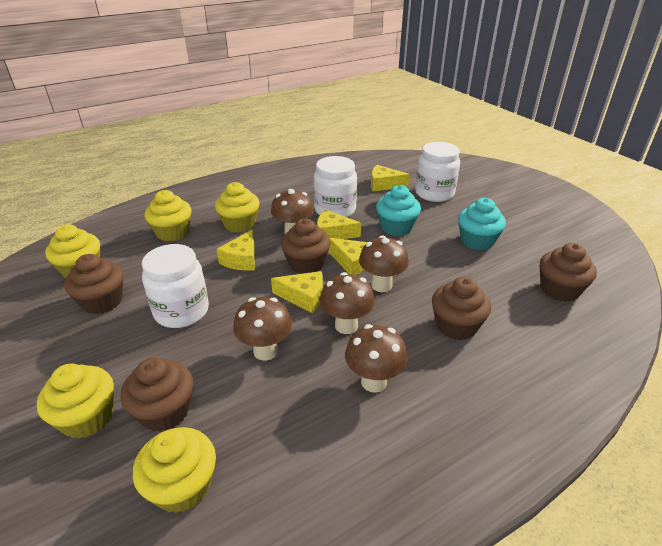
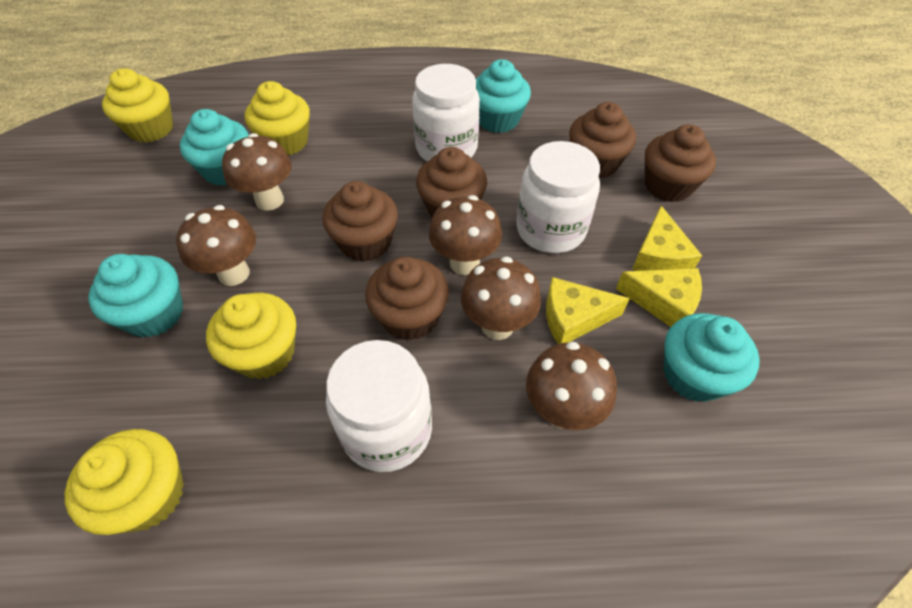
turquoise cupcake: [376,185,421,236] [458,198,506,250] = 2 -> [88,254,183,338] [180,109,249,186] [476,59,531,133] [664,313,760,402] = 4
yellow cheese: [217,230,255,271] [271,271,323,313] [317,210,361,239] [328,238,367,275] [371,165,410,191] = 5 -> [546,277,630,344] [616,268,702,327] [632,206,702,271] = 3
yellow cupcake: [37,364,114,439] [45,224,100,278] [133,427,216,513] [145,190,191,242] [215,182,260,233] = 5 -> [65,429,184,535] [102,68,173,143] [206,293,296,379] [245,81,310,155] = 4

